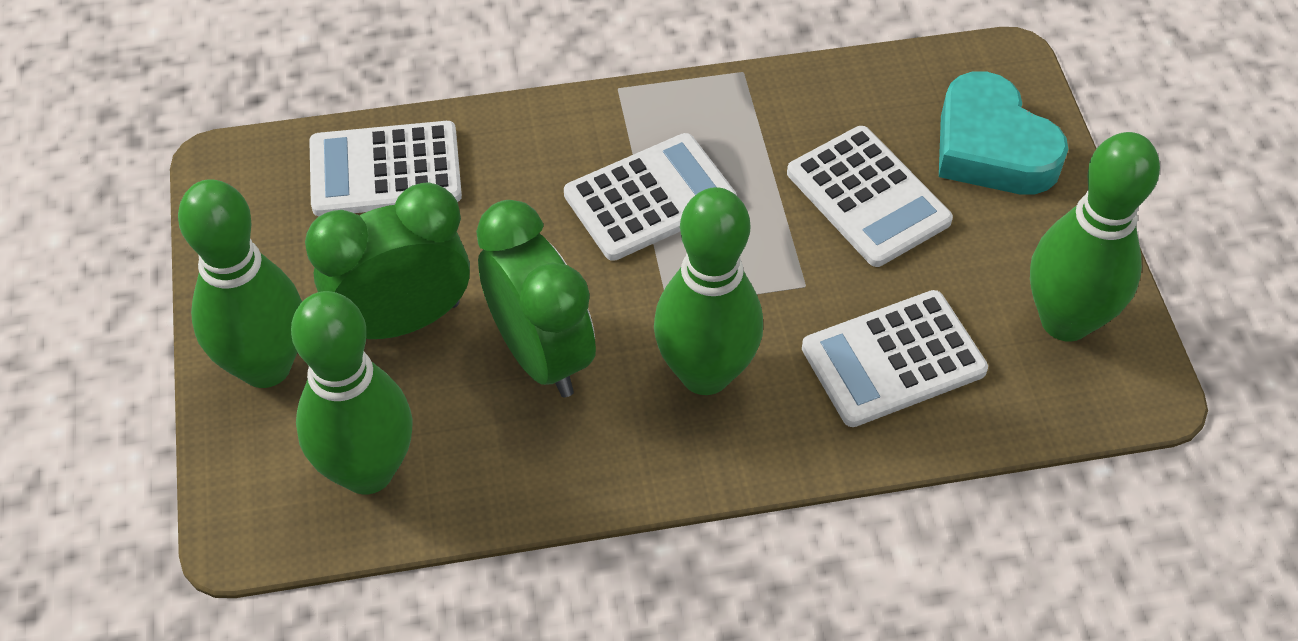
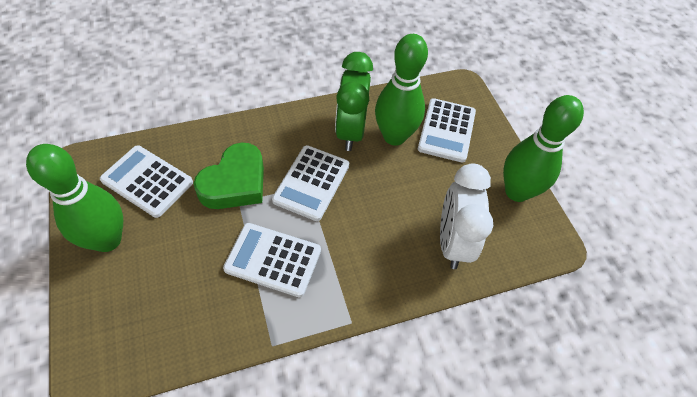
green bowling pin: [178,179,302,388] [291,291,413,495] [654,187,763,395] [1030,132,1160,342] = 4 -> [26,144,123,252] [375,34,428,146] [503,95,584,202] = 3
green clock: [305,182,470,339] [476,200,596,397] = 2 -> [335,52,373,151] = 1
green heart: none = 0 -> [194,142,264,209] = 1
turquoise heart: [939,71,1068,195] = 1 -> none = 0
white clock: none = 0 -> [440,164,493,269] = 1

